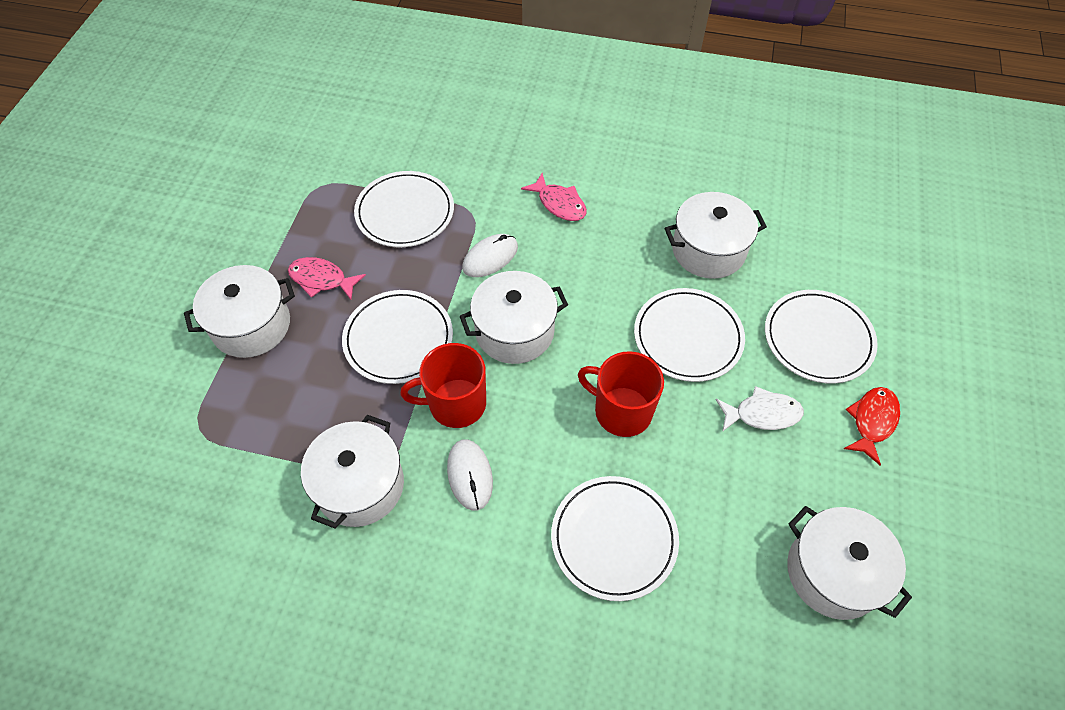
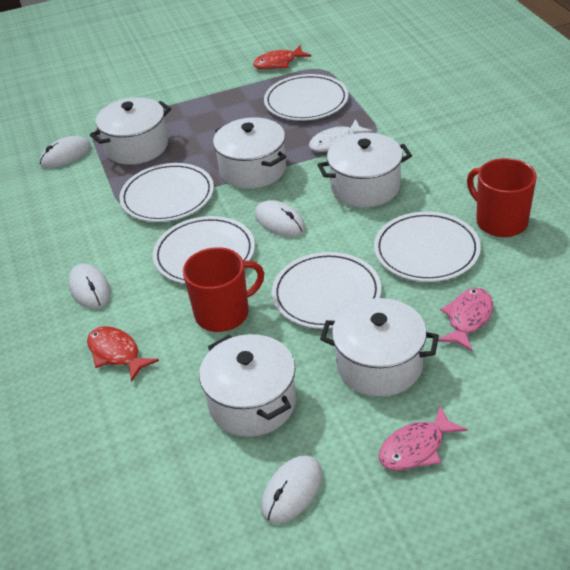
red fish: [844,387,900,465] = 1 -> [87,326,159,382] [253,45,311,69] = 2
white mouse: [447,439,493,511] [462,234,518,277] = 2 -> [40,136,91,168] [68,264,111,309] [255,200,306,237] [261,455,322,524] = 4

